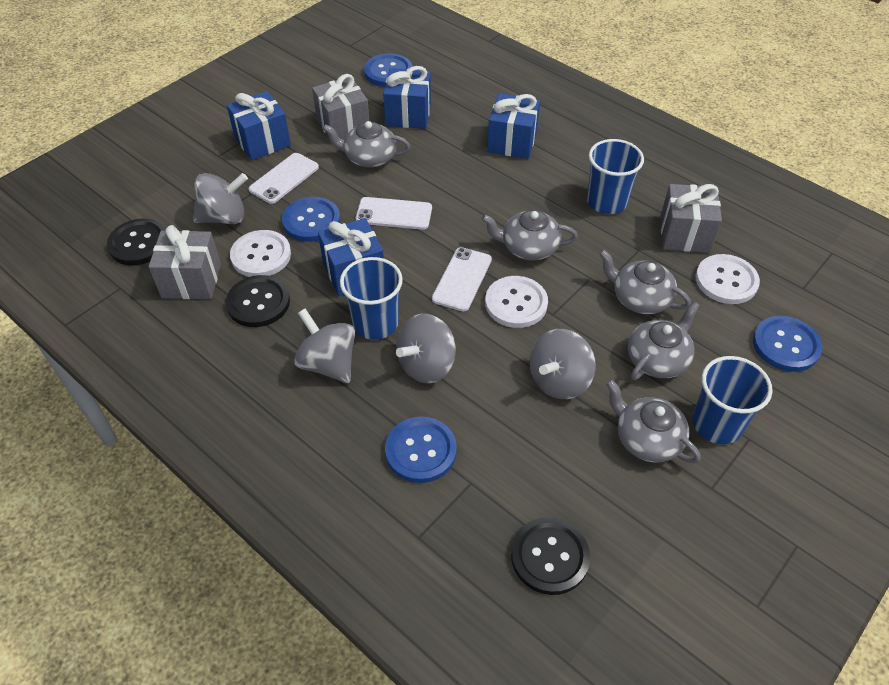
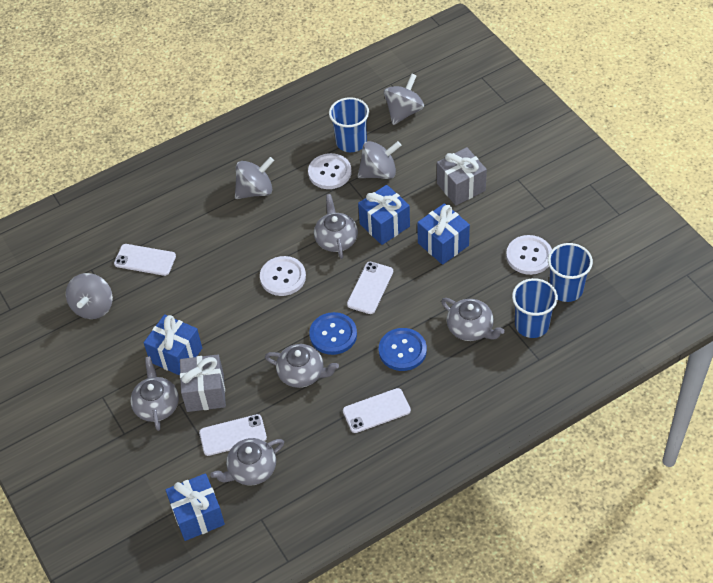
black button: [107,219,166,265] [226,275,290,327] [511,517,590,595] = 3 -> none = 0
blue button: [282,197,340,242] [364,54,413,87] [385,417,457,483] [753,316,822,372] = 4 -> [309,312,357,355] [379,328,427,371] = 2
grey gift: [149,225,221,299] [312,74,369,140] [660,184,722,253] = 3 -> [180,354,226,412] [437,147,487,206] = 2
white phone: [249,153,319,204] [356,197,432,230] [432,247,492,312] = 3 -> [114,244,176,276] [199,414,267,456] [343,388,411,433] [347,262,393,314] = 4

